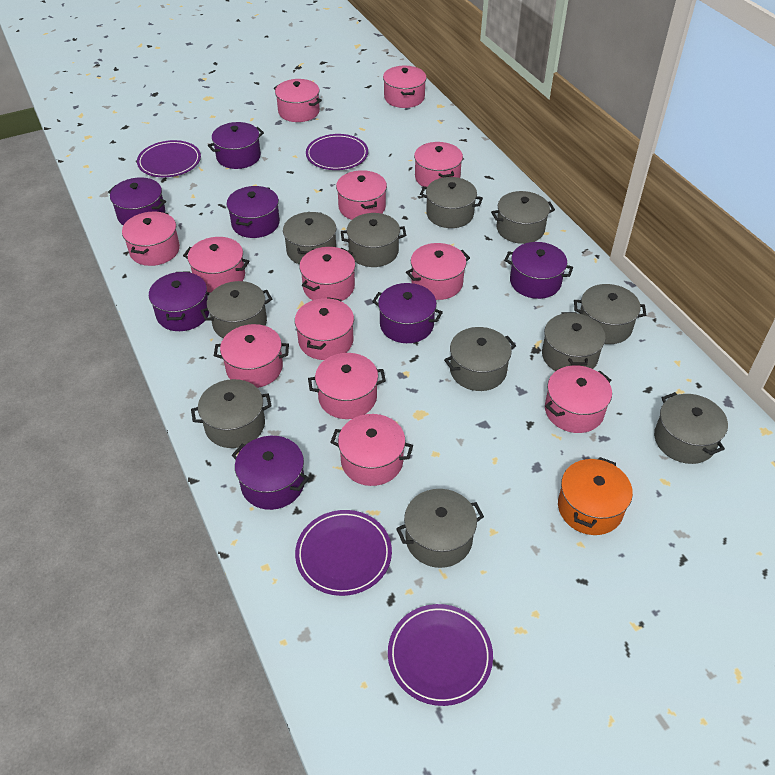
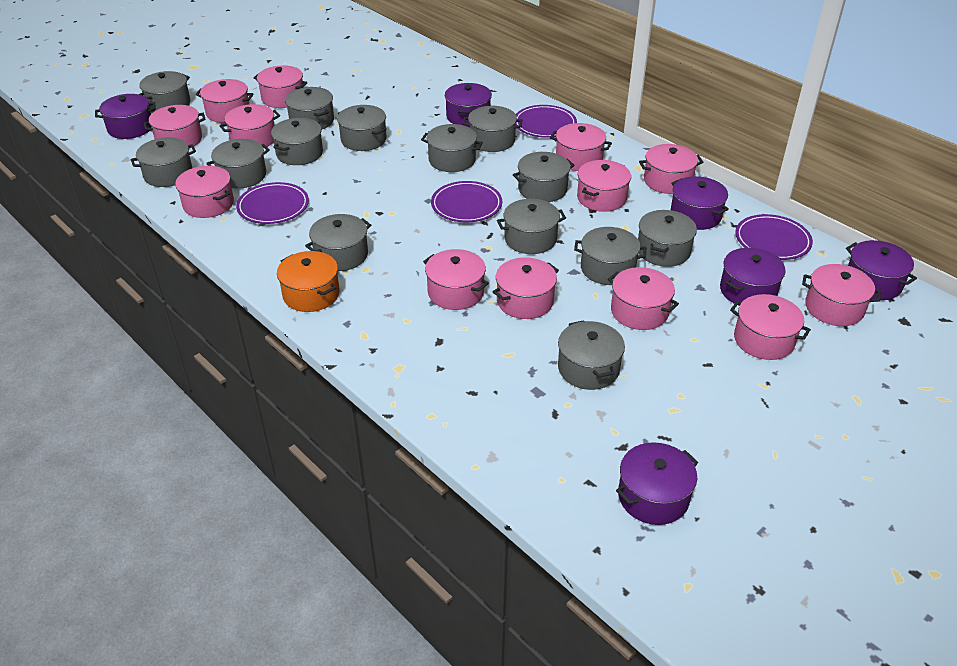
grey pot: [191,379,272,448] [201,281,272,338] [283,212,336,265] [341,213,406,267] [396,489,484,568] [420,177,483,228] [444,327,516,391] [491,191,555,244] [542,312,606,371] [574,284,646,344] [654,392,728,464] = 11 -> [130,138,196,187] [139,71,191,113] [206,139,270,188] [271,118,323,165] [285,87,334,129] [305,214,371,271] [337,105,387,151] [421,124,483,172] [462,106,522,152] [497,199,566,254] [513,152,575,202] [558,320,625,390] [574,227,646,285] [638,210,697,267] = 14
purple pot: [108,177,166,226] [149,271,209,331] [208,122,264,169] [227,186,280,238] [232,436,309,510] [372,283,443,343] [504,242,573,299] = 7 -> [95,94,156,139] [445,83,492,127] [616,442,698,525] [671,176,729,230] [720,248,786,306] [846,240,917,300] = 6

